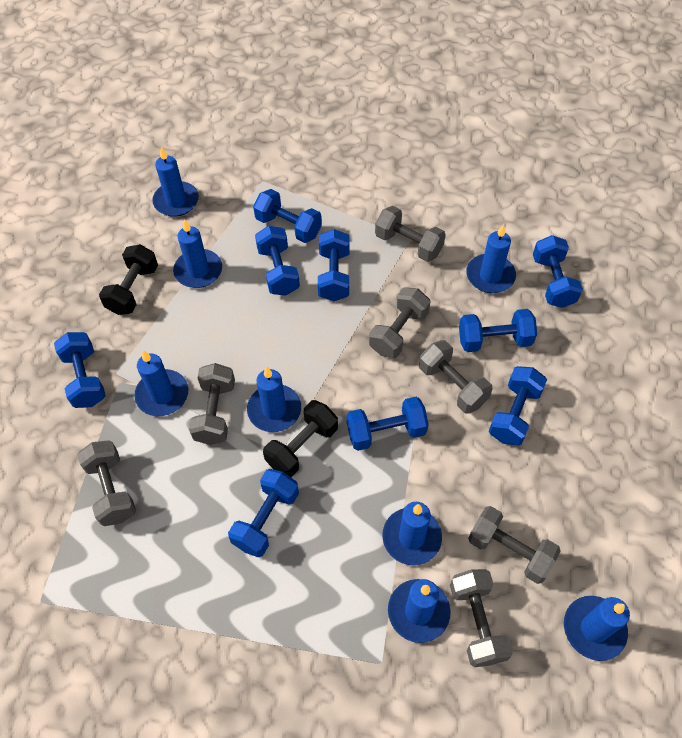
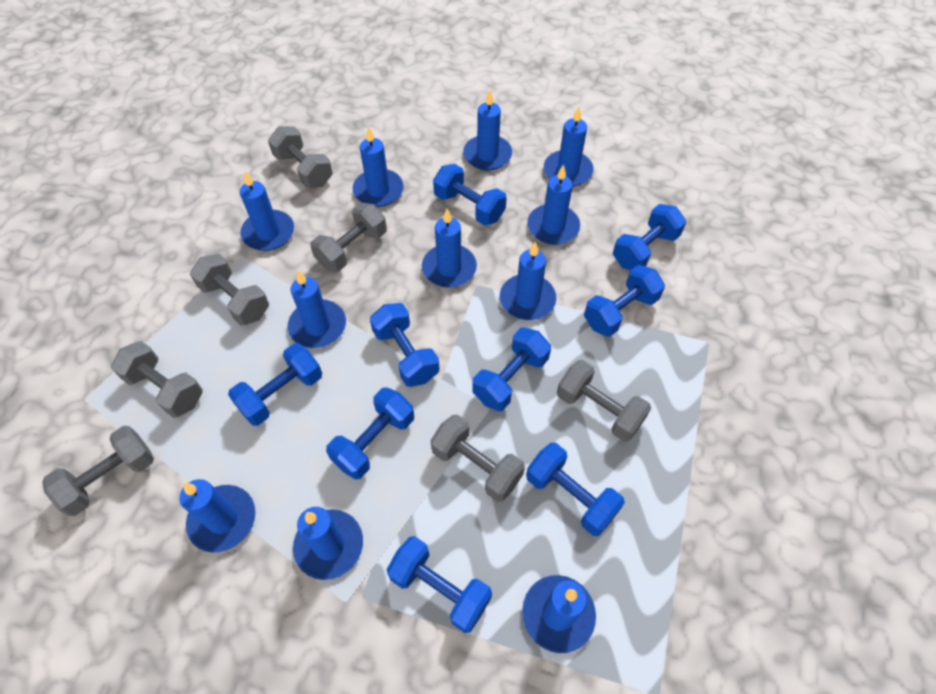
black dumbbell: [99,244,158,315] [263,400,338,477] = 2 -> none = 0
blue candle: [134,350,188,416] [152,147,199,217] [173,219,222,288] [247,366,301,432] [382,502,442,565] [388,579,451,643] [466,224,516,293] [564,596,630,661] = 8 -> [180,479,256,553] [240,171,294,251] [288,270,346,348] [293,507,363,580] [353,126,404,207] [422,209,477,288] [463,90,512,170] [500,242,556,320] [522,575,596,653] [527,164,580,245] [544,107,594,187] = 11

